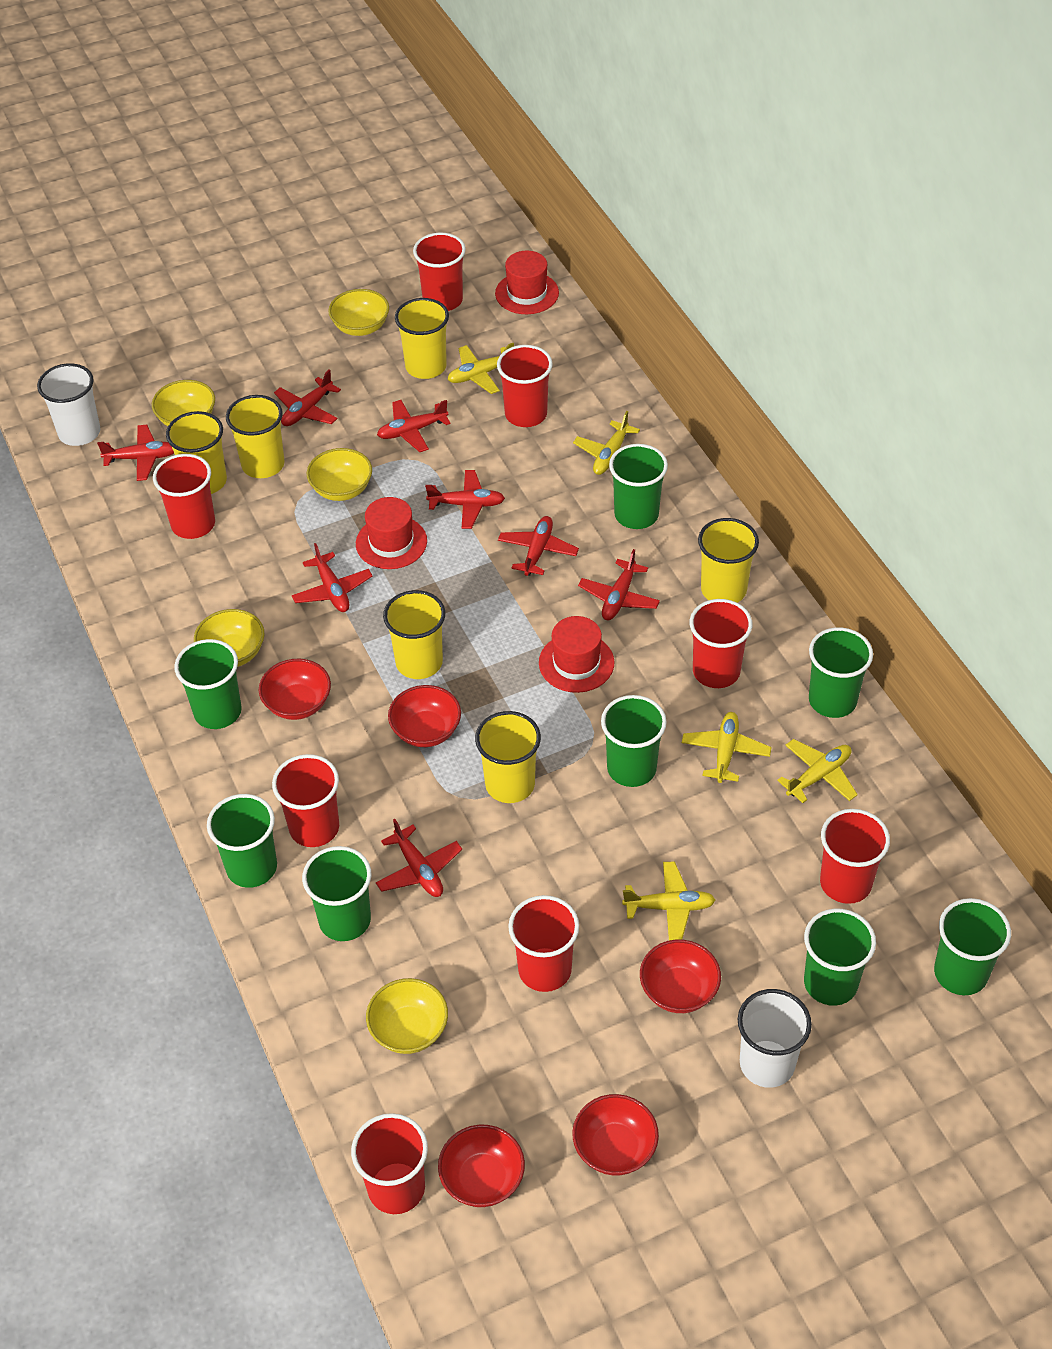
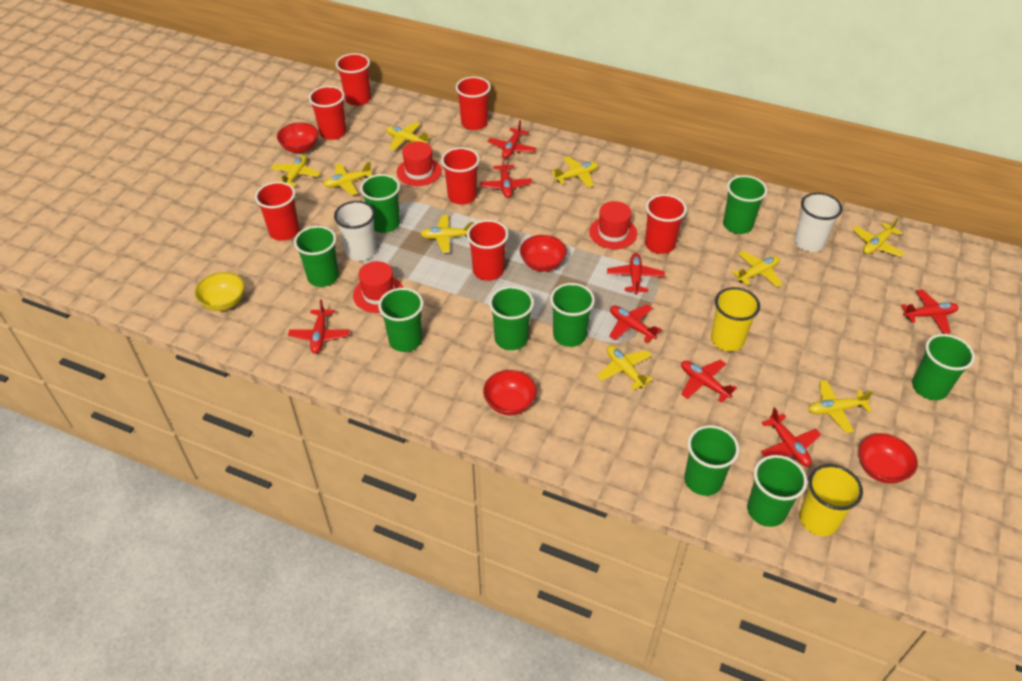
green cup: [174,639,242,729] [207,794,277,888] [302,846,371,941] [601,695,667,787] [609,444,668,529] [804,908,876,1006] [809,627,873,718] [934,898,1011,995] = 8 -> [294,226,339,287] [360,174,400,233] [378,288,423,352] [489,286,534,350] [550,283,595,347] [684,425,739,496] [723,175,767,234] [747,455,807,527] [912,334,975,400] = 9
red bowl: [259,659,331,720] [388,685,461,747] [438,1125,525,1207] [573,1094,659,1176] [640,939,721,1013] = 5 -> [277,122,319,153] [483,370,537,415] [520,235,567,271] [859,433,918,484] = 4
red cup: [153,454,215,539] [272,754,339,847] [351,1113,428,1214] [413,233,466,311] [497,345,553,427] [508,895,579,992] [690,599,752,688] [820,809,890,904] = 8 -> [255,182,299,241] [309,86,347,140] [336,53,371,106] [441,147,480,205] [456,77,491,130] [467,220,508,281] [645,194,687,254] = 7
yellow bowl: [152,380,215,426] [194,609,264,667] [307,448,372,501] [328,289,389,336] [366,978,448,1054] = 5 -> [195,272,245,311] = 1
yellow cup: [166,411,227,494] [226,395,285,478] [383,590,445,679] [395,298,449,379] [475,711,541,803] [698,518,759,603] = 6 -> [711,287,760,352] [799,464,863,536] = 2
yellow plane: [447,343,514,394] [573,411,640,475] [622,862,715,940] [682,712,772,783] [777,739,858,803] = 5 -> [271,155,320,187] [323,162,372,195] [386,122,431,151] [421,215,474,253] [552,157,598,188] [597,345,653,390] [732,251,783,287] [808,380,873,433] [852,218,905,257] = 9

